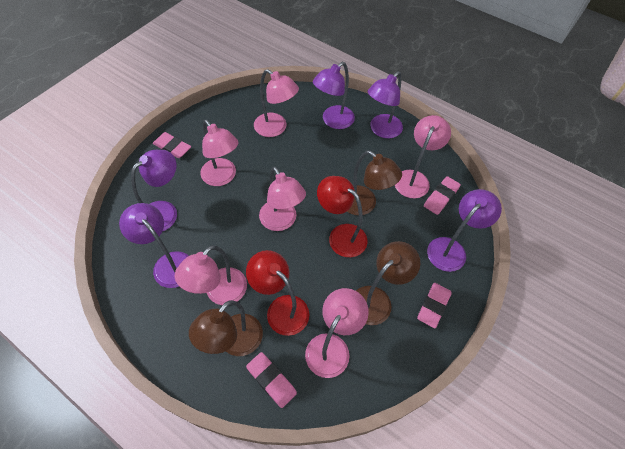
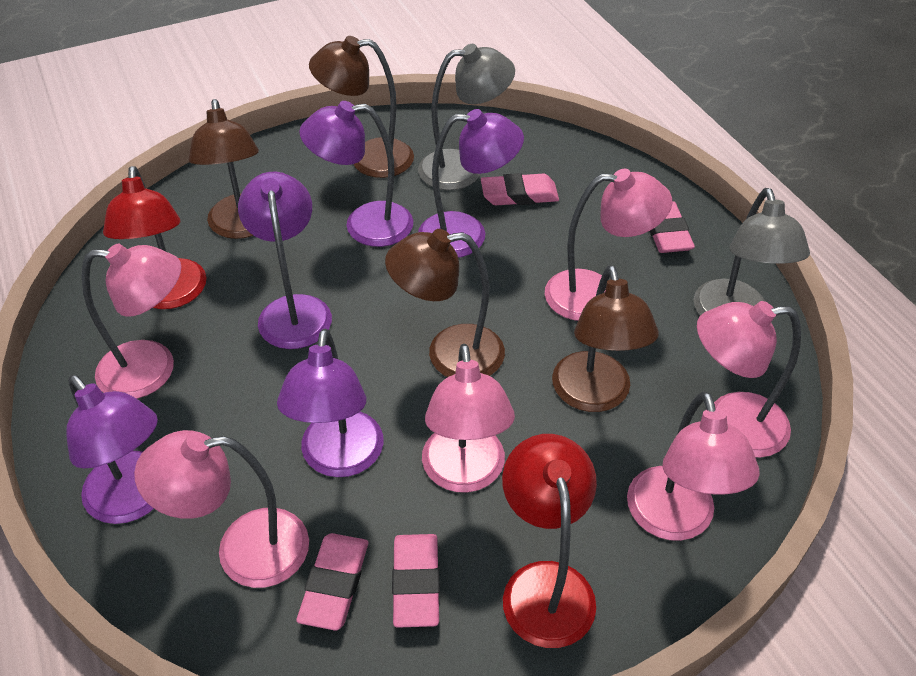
brown lamp: [189,300,263,356] [347,151,402,215] [356,241,420,325] = 3 -> [188,99,259,239] [309,36,414,178] [385,229,505,377] [552,265,659,412] = 4
grey lamp: none = 0 -> [418,44,515,190] [694,188,810,316] = 2

